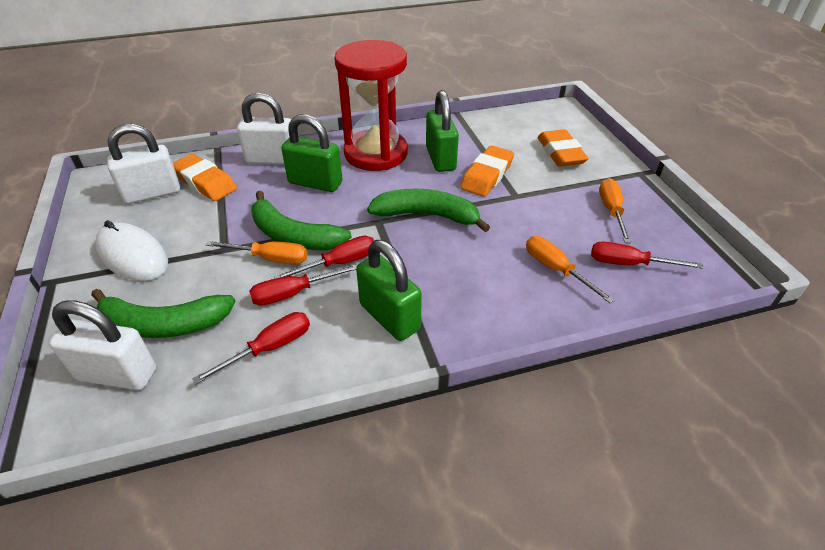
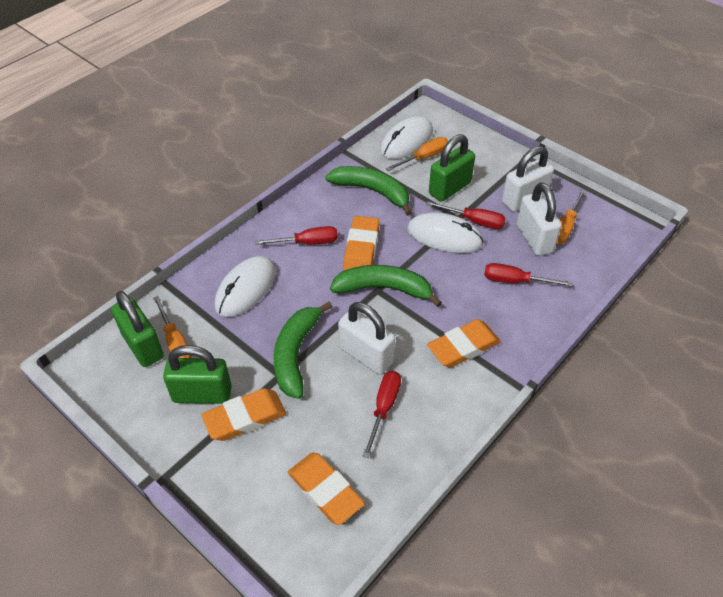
orange eraser: [173,154,237,201] [460,145,514,197] [538,129,589,167] = 3 -> [201,388,286,441] [288,453,365,525] [343,216,380,271] [427,319,501,368] = 4
red hourglass: [334,40,408,171] = 1 -> none = 0
white mouse: [95,220,168,281] = 1 -> [215,256,276,317] [380,116,433,159] [407,212,484,253] = 3

